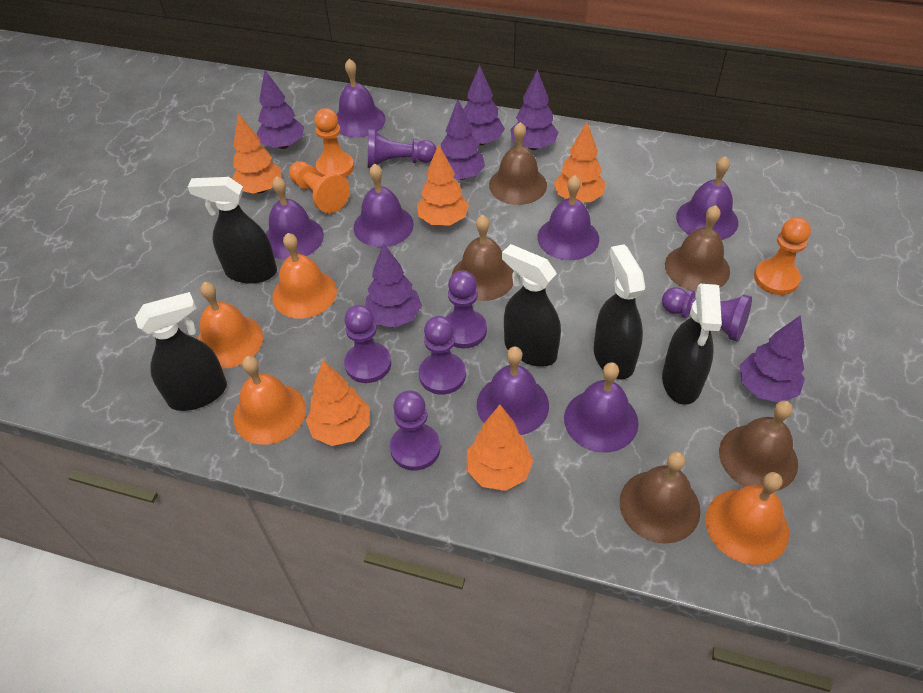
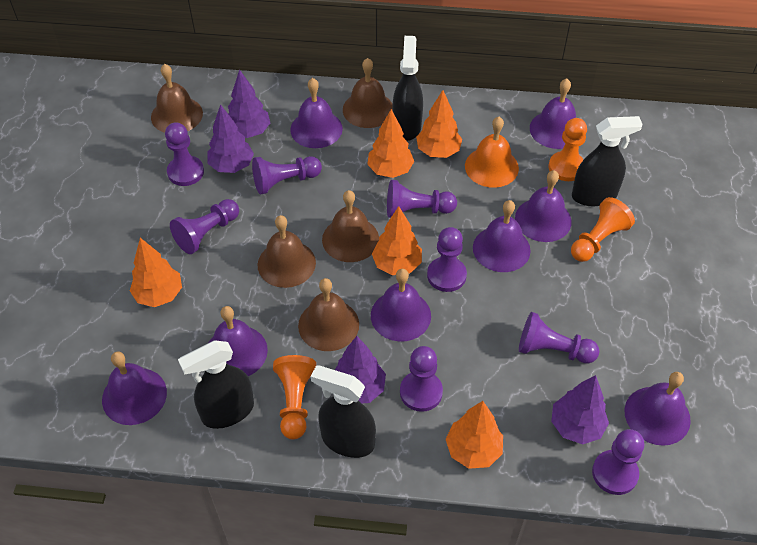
black spray bottle: [135,292,227,411] [188,177,277,284] [502,244,561,367] [594,244,645,379] [662,284,722,405] = 5 -> [178,340,254,429] [311,366,376,458] [393,36,423,141] [572,116,643,206] = 4
orange bell: [197,282,263,369] [233,356,306,445] [272,233,337,319] [706,472,789,565] = 4 -> [465,117,519,188] = 1
purple bell: [266,176,324,260] [336,59,386,138] [354,163,414,247] [477,346,549,435] [537,175,599,260] [564,362,639,453] [676,156,738,240] = 7 -> [102,352,167,425] [209,306,268,376] [290,78,343,148] [371,269,431,341] [473,200,531,272] [515,170,572,242] [530,79,576,149] [625,372,691,446] = 8
purple pawn: [344,305,391,383] [368,129,436,168] [390,391,441,471] [419,316,466,395] [446,270,487,348] [662,287,752,341] = 6 -> [165,122,204,186] [170,199,239,254] [252,156,322,195] [387,180,457,218] [400,346,443,412] [427,227,467,292] [519,312,599,364] [592,429,644,495] = 8
purple tree: [257,70,304,149] [365,243,422,328] [441,100,485,180] [463,65,505,145] [510,69,559,150] [740,315,805,402] = 6 -> [208,104,254,173] [228,69,270,138] [335,336,386,403] [551,375,609,444] = 4

